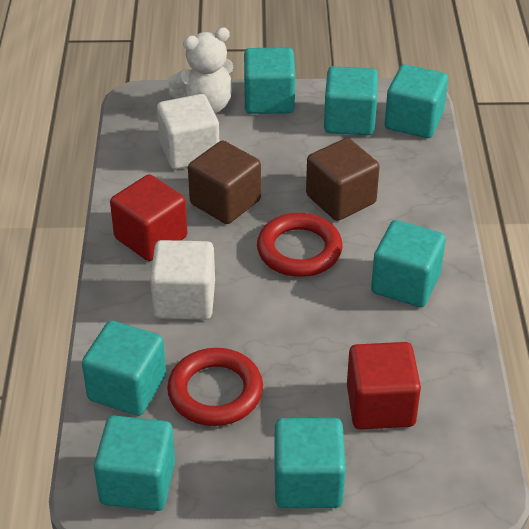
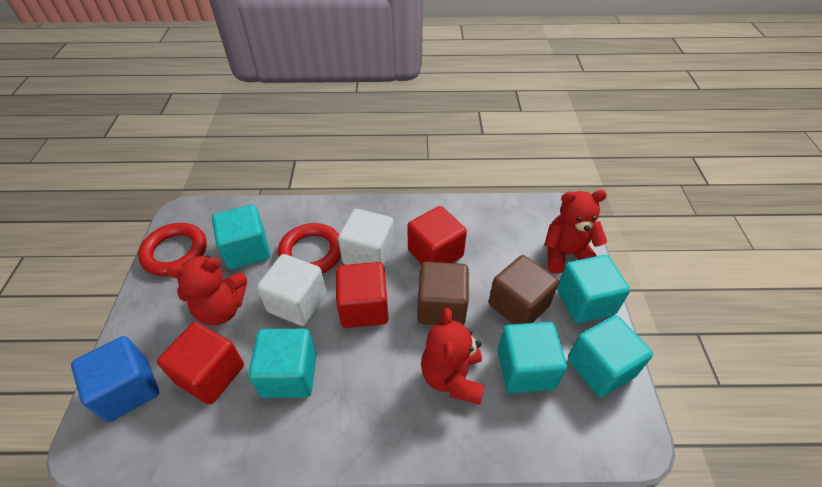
blue cube: none = 0 -> [71,336,159,422] = 1
red cube: [110,174,187,261] [347,342,421,430] = 2 -> [157,322,244,404] [336,262,389,328] [407,206,467,264] = 3
red teddy bear: none = 0 -> [167,255,247,326] [421,308,484,405] [544,190,607,274] = 3
turquoise cube: [82,321,166,416] [94,416,175,511] [244,47,295,114] [274,418,346,508] [324,66,378,135] [371,220,446,307] [385,64,448,138] = 7 -> [212,205,270,269] [248,329,317,398] [498,322,567,393] [557,255,630,324] [568,315,653,397] = 5
white teddy bear: [168,27,234,113] = 1 -> none = 0

